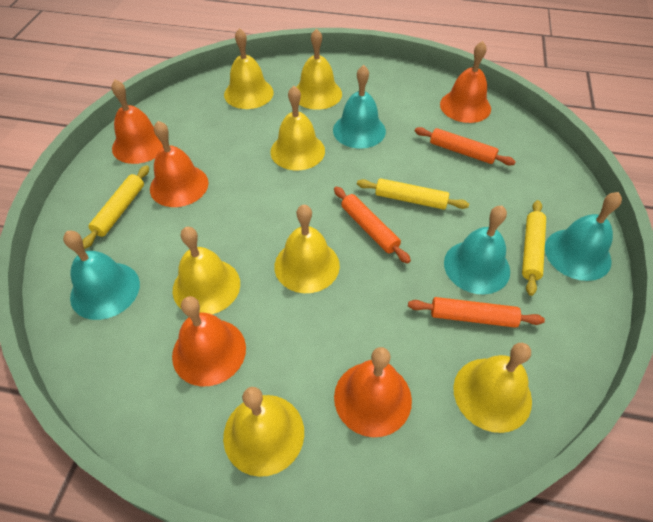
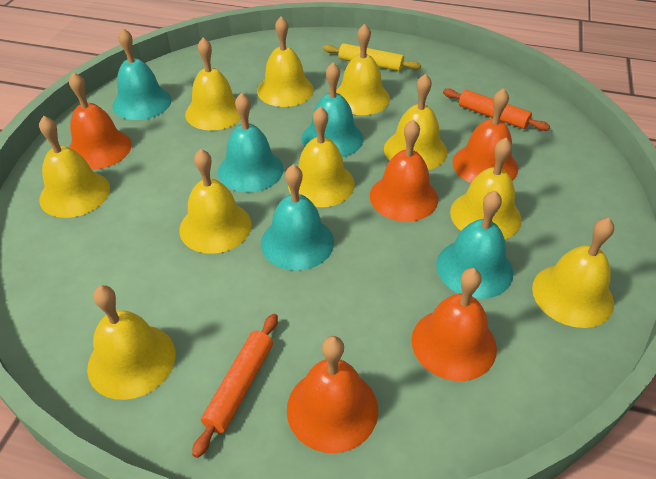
orange rolling pin: [334,187,411,264] [408,297,545,328] [415,127,516,166] = 3 -> [192,314,278,458] [443,88,550,131] = 2
turquoise bell: [63,230,140,320] [333,65,386,149] [444,206,510,295] [545,192,622,281] = 4 -> [112,28,172,120] [218,93,284,192] [261,164,334,271] [302,62,364,157] [436,190,513,299] = 5
yellow bell: [173,227,240,314] [223,387,304,477] [224,28,274,109] [270,86,325,170] [274,205,340,293] [296,29,342,110] [453,343,532,433] = 7 -> [39,116,110,218] [87,285,175,400] [179,149,252,254] [185,37,241,131] [257,16,314,107] [288,106,355,207] [336,24,390,115] [384,74,447,170] [450,138,522,239] [532,218,614,328] = 10
yellow rolling pin: [82,165,149,249] [357,178,469,210] [522,200,546,296] = 3 -> [323,43,421,71] = 1

